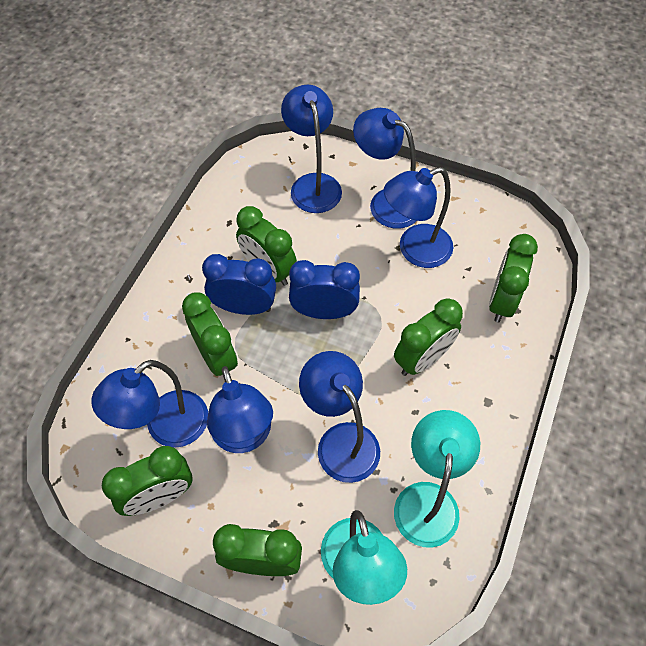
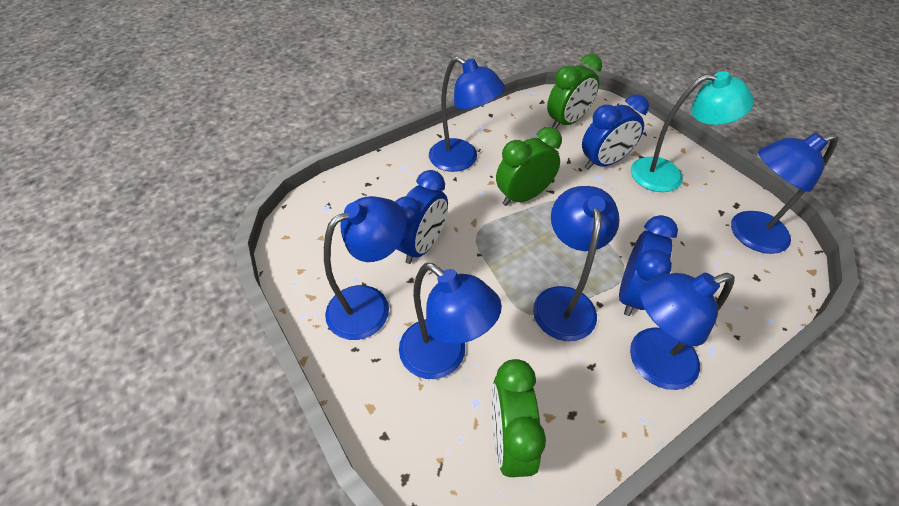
blue clock: [202,254,276,315] [289,260,360,319] = 2 -> [395,170,448,264] [582,94,649,170] [619,215,678,316] = 3
green clock: [102,446,192,516] [182,292,238,376] [213,524,302,576] [236,206,297,286] [394,298,463,376] [489,234,538,323] = 6 -> [491,359,546,477] [496,127,562,206] [547,54,602,129] = 3
turquoise lamp: [321,510,407,605] [394,410,480,548] = 2 -> [631,71,754,192] = 1

